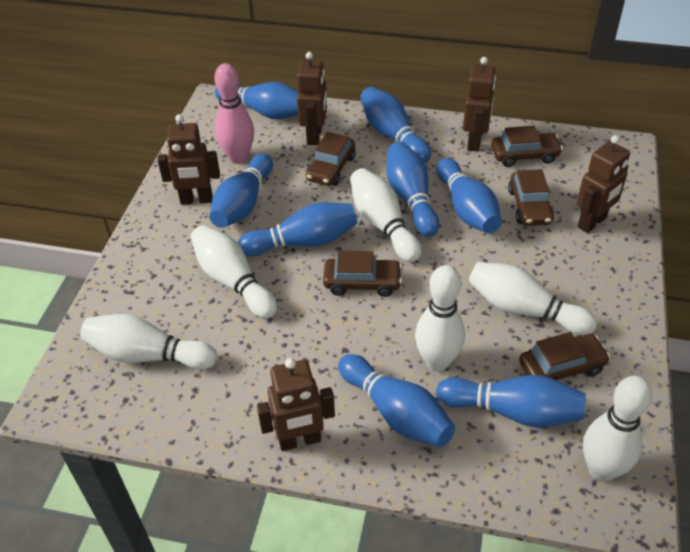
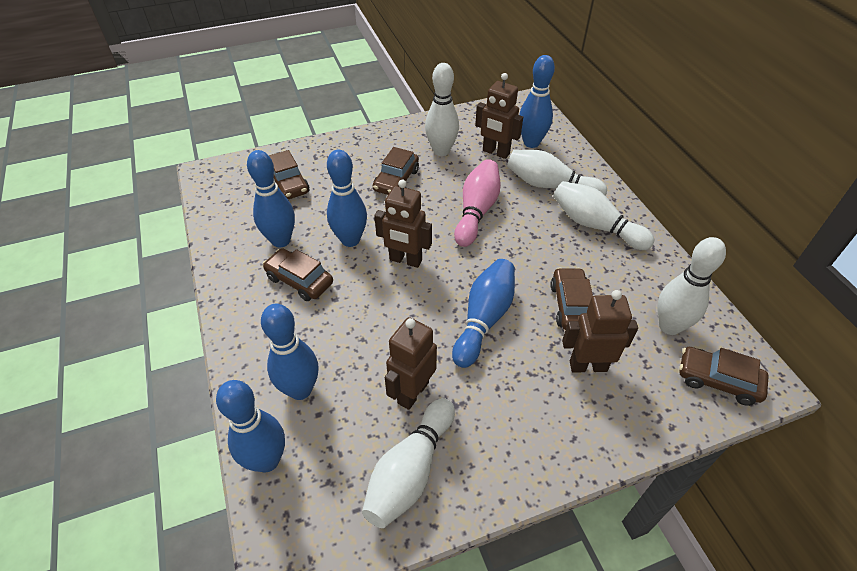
blue bowling pin: [209,153,273,228] [215,82,298,119] [238,202,357,256] [338,354,455,447] [360,87,431,163] [386,142,439,237] [436,158,502,233] [436,375,586,428] = 8 -> [216,380,285,473] [247,150,295,247] [261,304,318,400] [327,150,367,247] [452,259,515,368] [519,55,555,148] = 6
brown robot: [157,114,220,205] [257,358,335,451] [297,52,327,145] [463,57,496,152] [577,135,630,233] = 5 -> [374,180,432,268] [385,317,437,410] [475,73,523,159] [562,290,638,373] = 4
white bowling pin: [80,314,217,370] [191,225,277,319] [350,168,421,262] [415,265,465,371] [468,262,597,335] [583,376,652,482] = 6 -> [362,398,455,528] [425,63,459,156] [507,150,607,195] [553,181,654,250] [657,237,726,335] = 5

